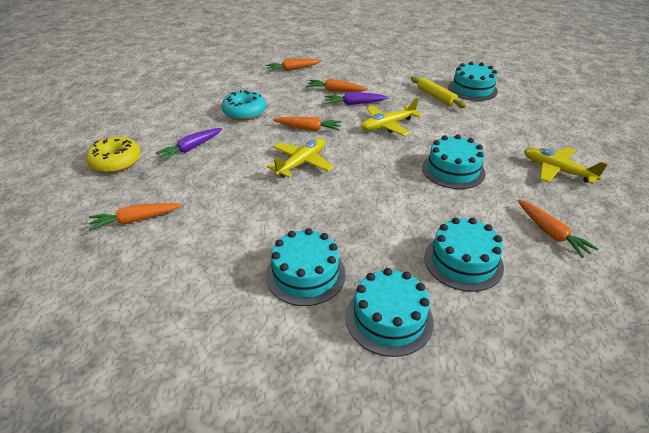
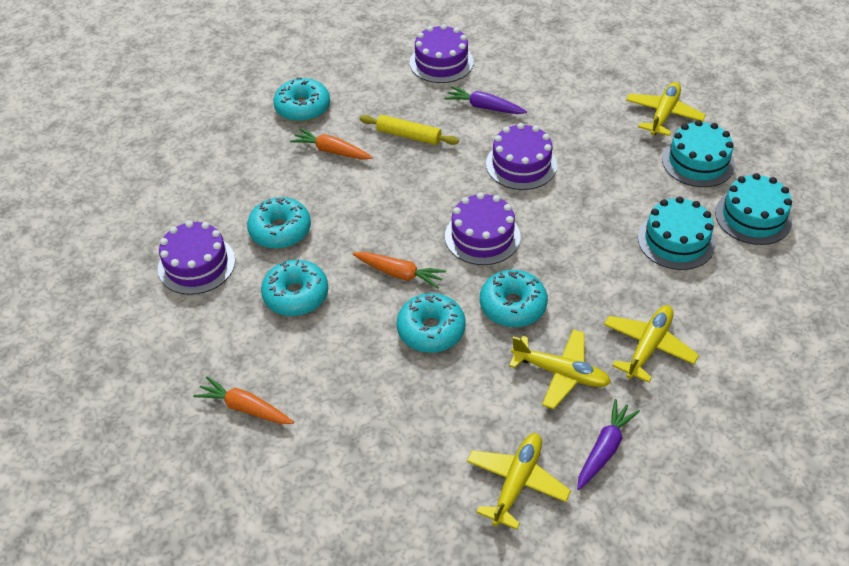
orange carrot: [89,203,182,231] [265,58,321,71] [273,117,342,131] [306,79,368,92] [518,200,598,258] = 5 -> [193,376,294,424] [290,128,373,160] [352,252,446,289] = 3
purple cake: none = 0 -> [158,221,235,295] [410,24,474,83] [445,193,520,265] [486,123,557,190] = 4
turquoise cake: [266,228,346,306] [346,268,434,357] [422,134,486,189] [424,217,504,292] [448,61,498,101] = 5 -> [638,197,716,270] [662,120,735,187] [715,173,792,245] = 3
turquoise donut: [221,90,266,121] = 1 -> [247,197,311,249] [261,260,328,316] [273,78,330,122] [397,293,465,353] [480,270,548,327] = 5
yellow donut: [86,137,141,173] = 1 -> none = 0
yellow plane: [267,138,334,178] [362,98,422,136] [524,147,608,184] = 3 -> [467,433,571,530] [509,329,611,409] [604,305,699,383] [626,82,706,136] = 4

